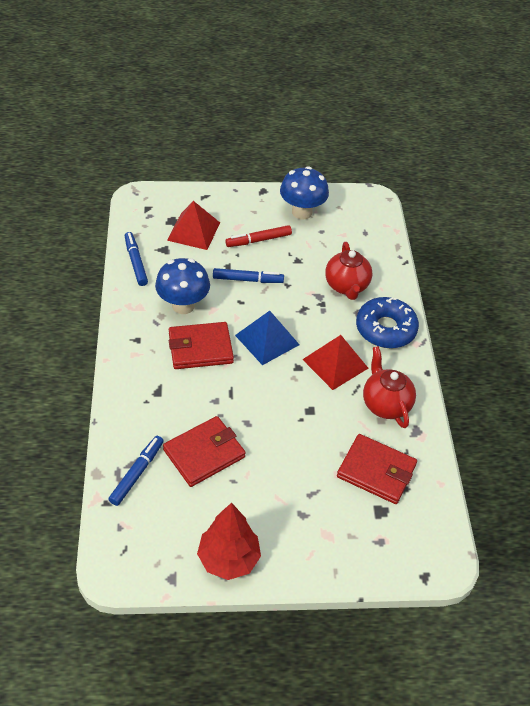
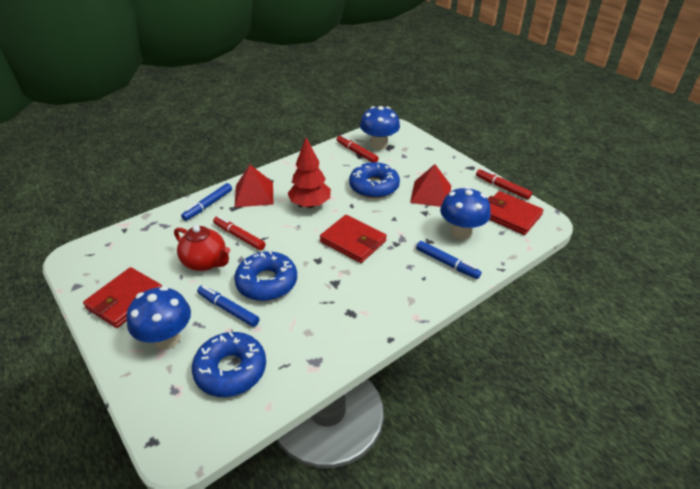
blue donut: [356,297,419,348] = 1 -> [192,332,266,397] [234,251,297,301] [349,162,400,198] = 3
blue mushroom: [155,258,210,314] [280,166,329,219] = 2 -> [126,286,191,350] [360,106,400,150] [440,186,491,240] = 3
blue pyramid: [235,311,300,365] = 1 -> none = 0
red marker: [225,225,292,247] = 1 -> [213,216,265,250] [337,135,379,162] [476,169,532,200] = 3
red teapot: [325,242,372,300] [363,346,416,428] = 2 -> [174,225,230,271] = 1

